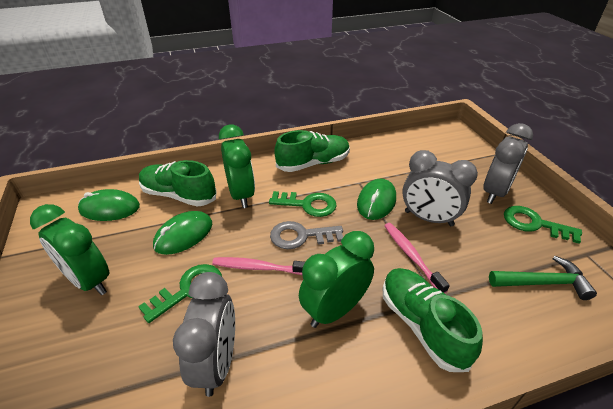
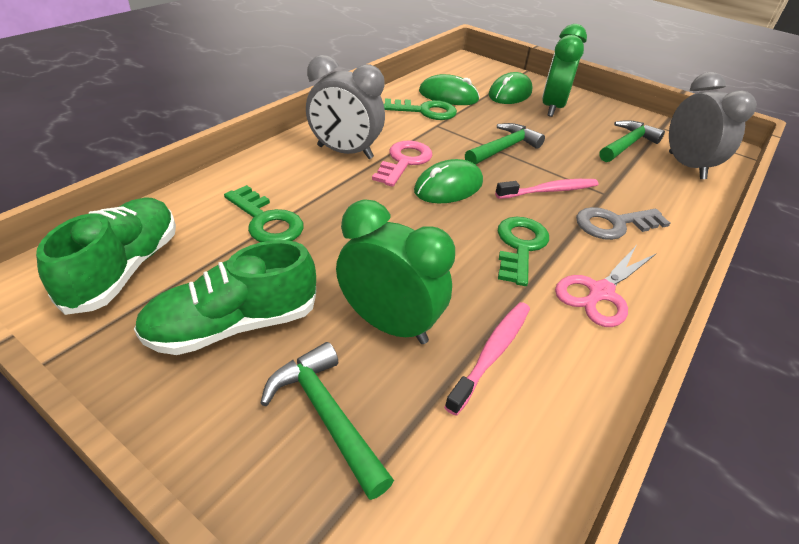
green clock: [30,204,109,295] [219,124,255,208] [299,231,374,328] = 3 -> [336,199,455,344] [542,24,587,117] = 2
green hammer: [489,256,597,300] = 1 -> [261,342,394,500] [465,123,545,165] [599,120,665,162] = 3
green shoe: [139,160,217,207] [274,130,350,172] [382,268,483,372] = 3 -> [36,198,176,315] [134,240,316,355] = 2
grey clock: [173,272,235,397] [402,150,478,226] [483,123,533,204] = 3 -> [306,55,385,159] [669,72,757,179] = 2
pink key: none = 0 -> [372,141,432,187] = 1
pink scissors: none = 0 -> [555,246,656,327] = 1

